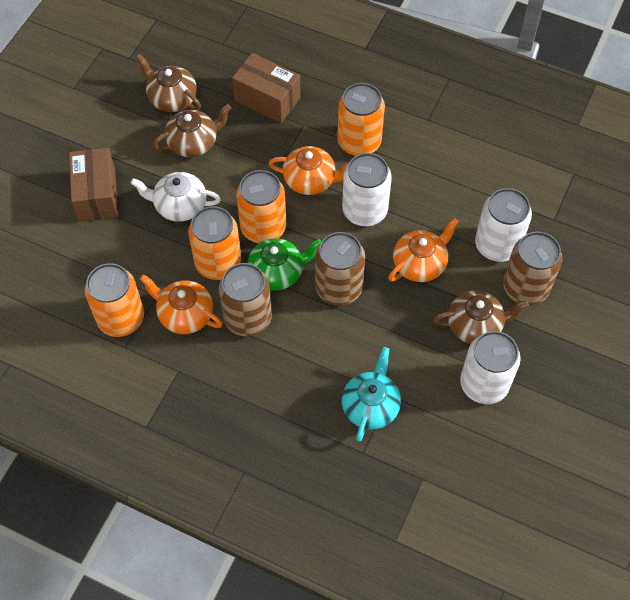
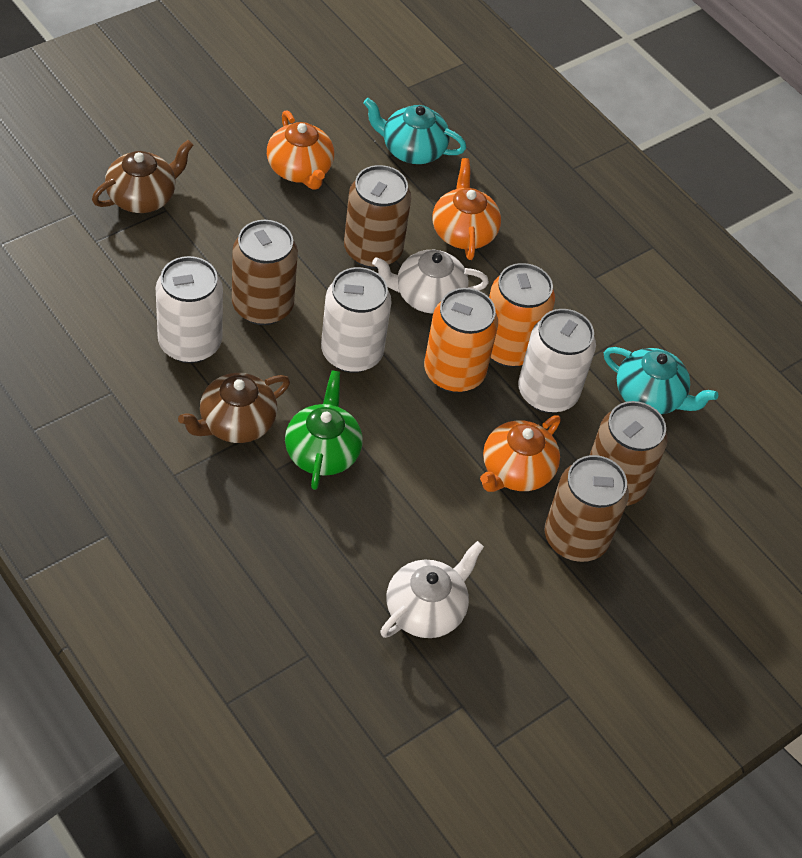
brown box: [69,148,118,222] [232,53,301,123] = 2 -> none = 0
brown can: [219,263,272,337] [315,232,365,306] [503,232,562,305] = 3 -> [232,220,298,325] [344,165,411,269] [545,455,629,562] [590,401,668,506] = 4
brown teapot: [136,54,201,112] [153,104,231,157] [433,291,529,344] = 3 -> [92,140,193,213] [178,373,290,443] = 2
orange can: [85,263,144,337] [188,206,241,280] [236,170,286,243] [337,83,385,156] = 4 -> [424,288,498,393] [489,263,555,367] = 2
turquoise teapot: [342,347,401,442] = 1 -> [363,98,466,164] [604,347,718,414] = 2
white teapot: [131,172,221,222] = 1 -> [372,250,489,314] [380,541,484,638] = 2

